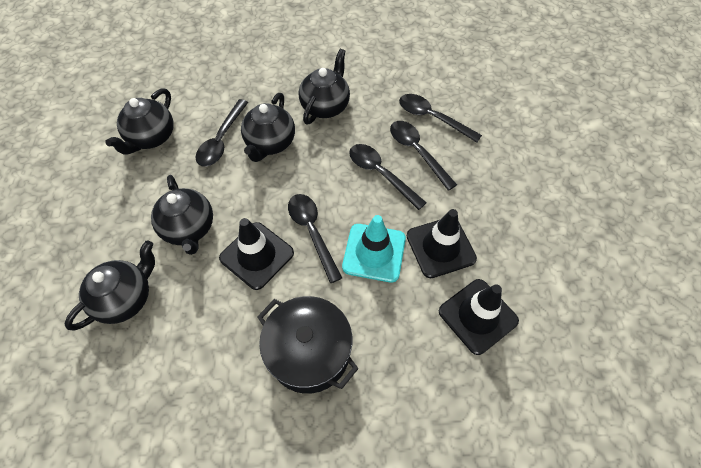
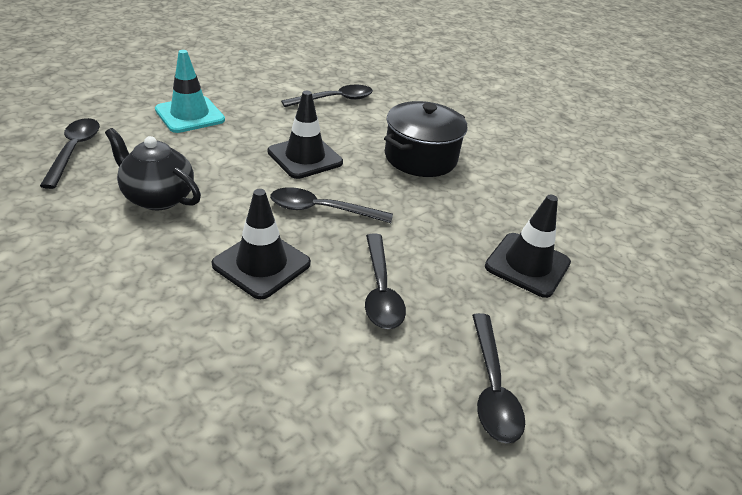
black teapot: [64,240,155,331] [105,88,173,155] [151,175,213,255] [241,93,295,162] [299,49,350,124] = 5 -> [105,128,201,210] = 1

